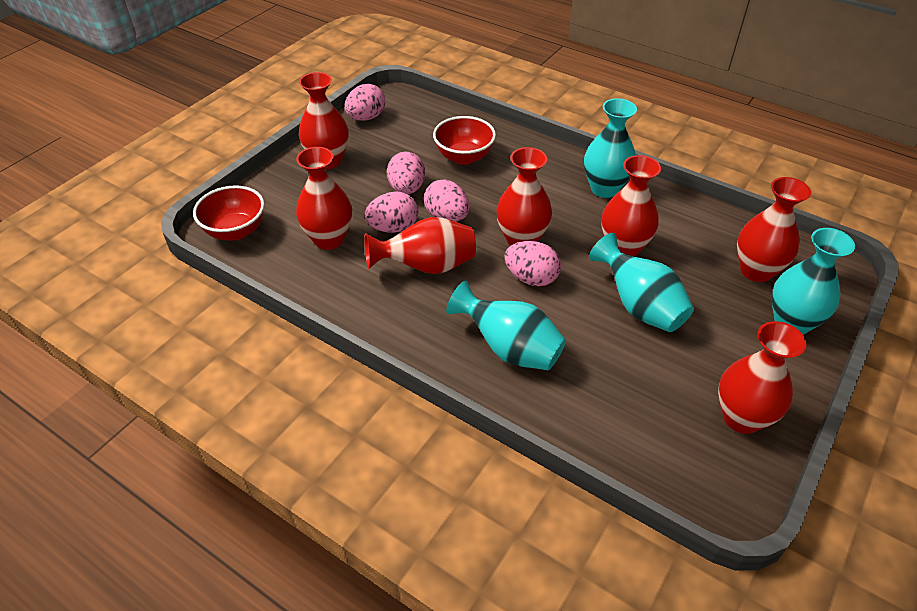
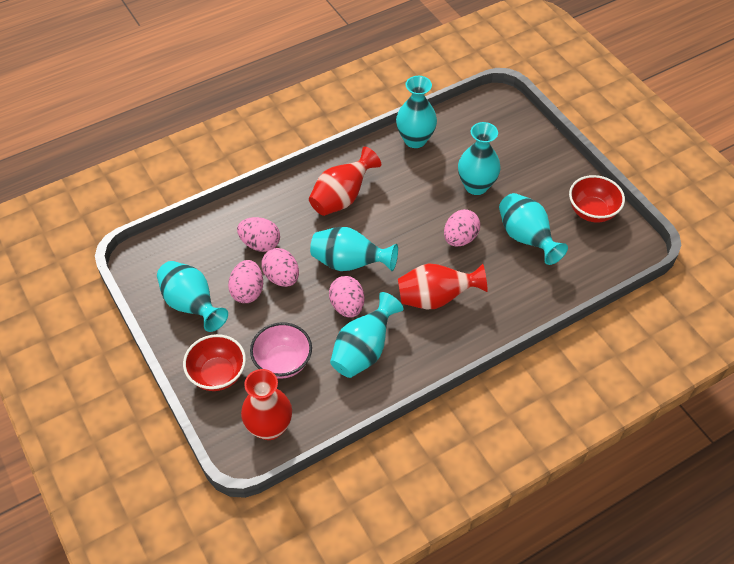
pink bowl: none = 0 -> [250,322,312,379] = 1
red vase: [296,147,352,250] [299,72,349,169] [364,217,476,274] [496,147,552,246] [601,155,661,257] [718,321,806,434] [737,177,811,282] = 7 -> [241,369,292,440] [309,147,381,216] [398,263,488,309] = 3
turquoise vase: [446,281,566,371] [584,98,637,198] [589,233,694,332] [772,228,855,335] = 4 -> [157,261,228,332] [310,227,398,271] [330,292,404,378] [396,76,437,148] [458,122,501,195] [499,193,568,265] = 6

